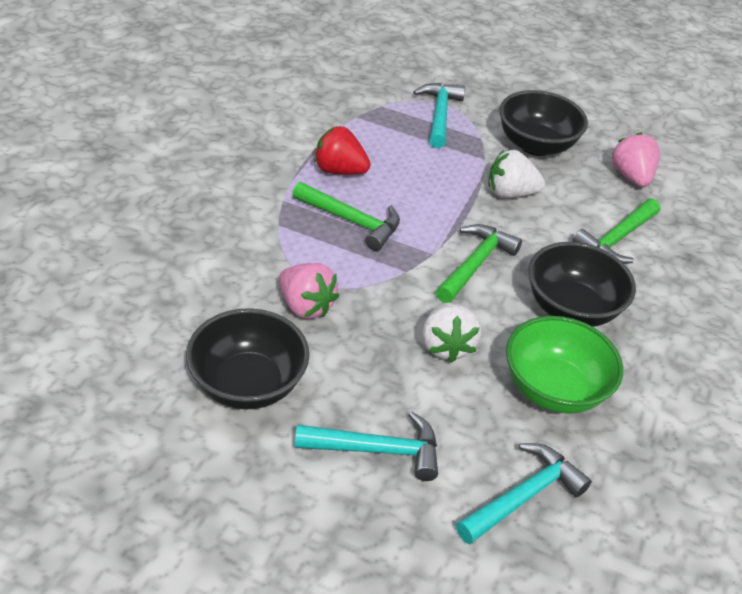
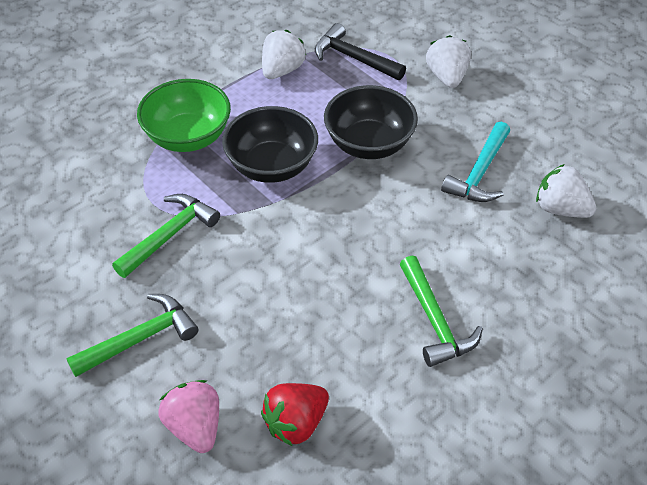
black bowl: [186,308,310,409] [499,90,588,156] [528,242,636,327] = 3 -> [222,106,318,183] [324,85,418,159] = 2
black hammer: none = 0 -> [315,23,406,80] = 1
pink strawberry: [279,263,339,319] [612,132,660,187] = 2 -> [158,380,219,453] = 1
turquoise hammer: [295,412,438,481] [413,83,465,148] [456,443,592,544] = 3 -> [441,122,510,202] = 1
white strawberry: [422,302,481,363] [488,150,545,198] = 2 -> [262,30,306,79] [426,35,471,88] [536,164,596,218] = 3

